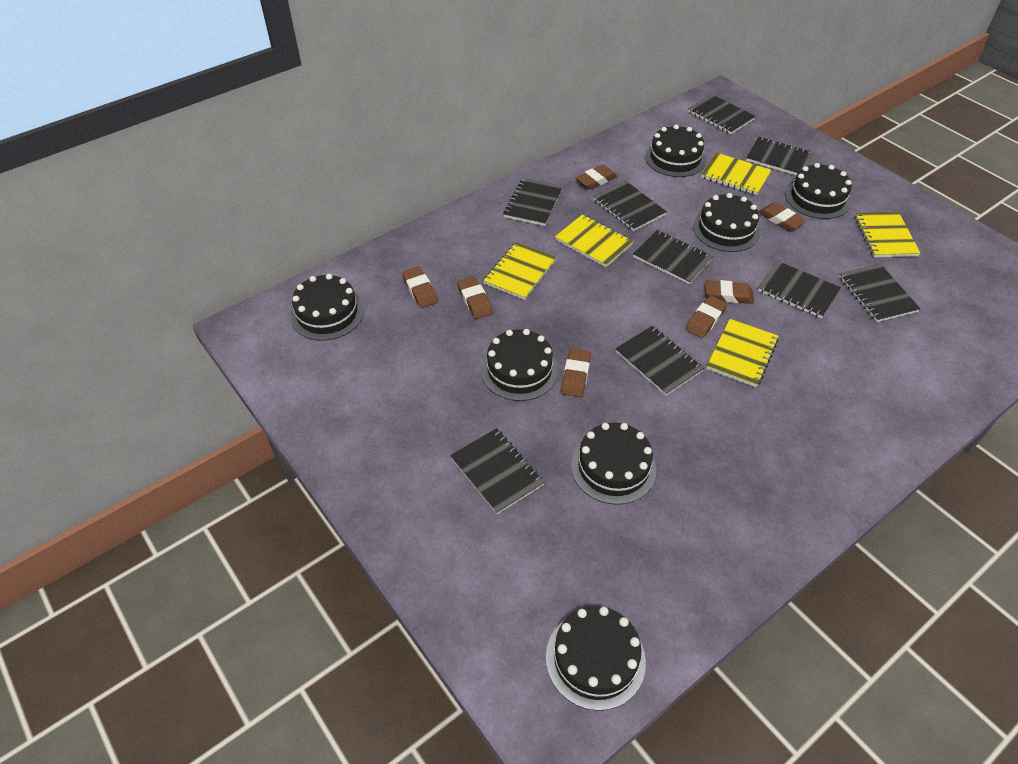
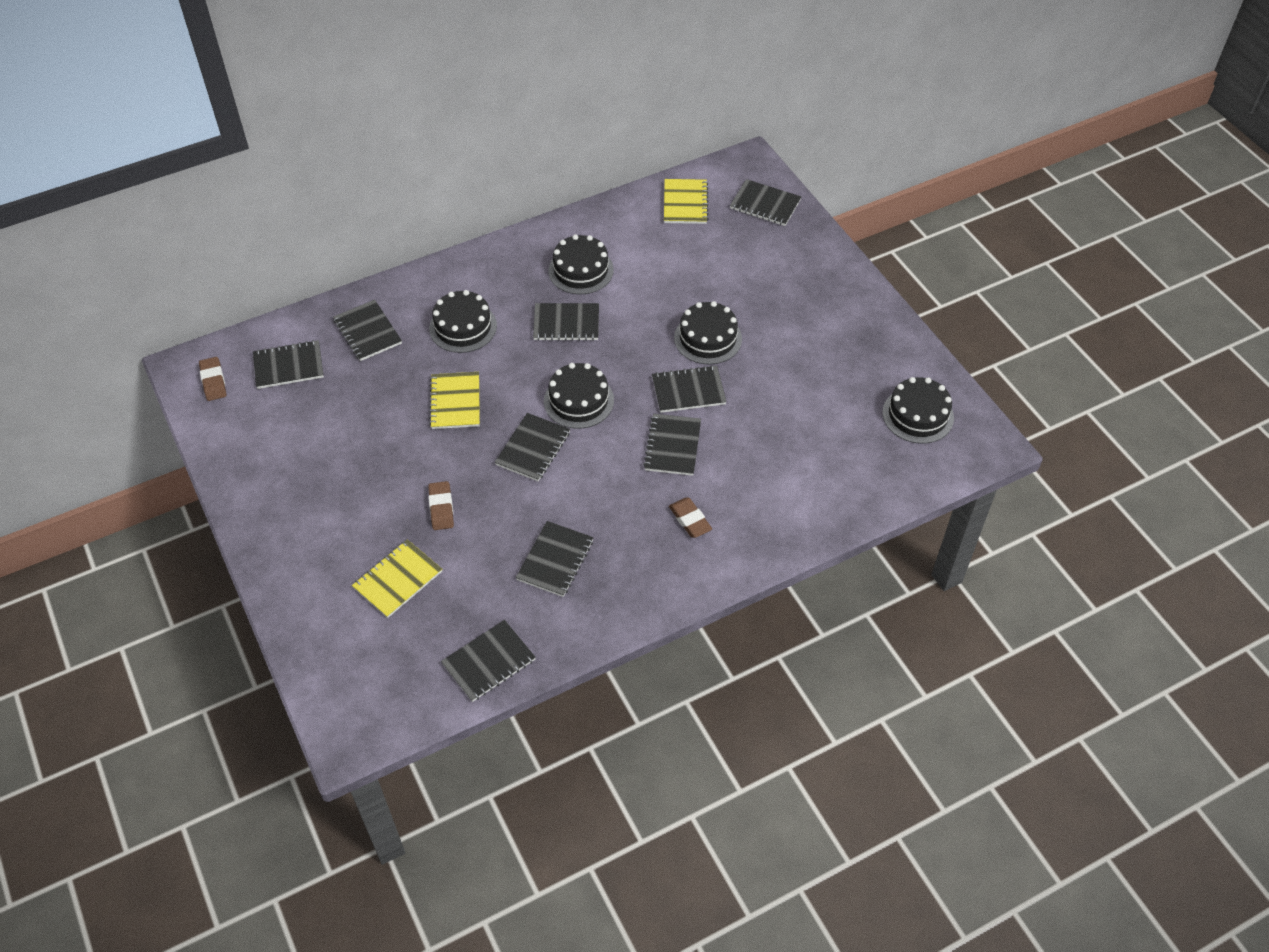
black cake: [290,274,364,341] [481,329,558,401] [546,606,646,711] [571,423,656,505] [645,125,706,177] [693,193,760,252] [785,163,852,219] = 7 -> [429,290,497,353] [544,363,614,429] [548,234,614,294] [674,301,742,364] [882,377,954,444] = 5
brown eraser: [402,266,438,308] [457,276,493,319] [561,348,591,397] [576,165,617,190] [685,296,727,338] [706,280,754,304] [758,202,806,231] = 7 -> [199,357,226,401] [428,481,454,530] [669,498,712,538] = 3
yellow notebook: [483,242,556,300] [555,214,633,267] [701,153,771,195] [706,319,779,387] [854,212,921,257] = 5 -> [352,539,442,618] [429,372,480,429] [664,179,709,224] = 3

